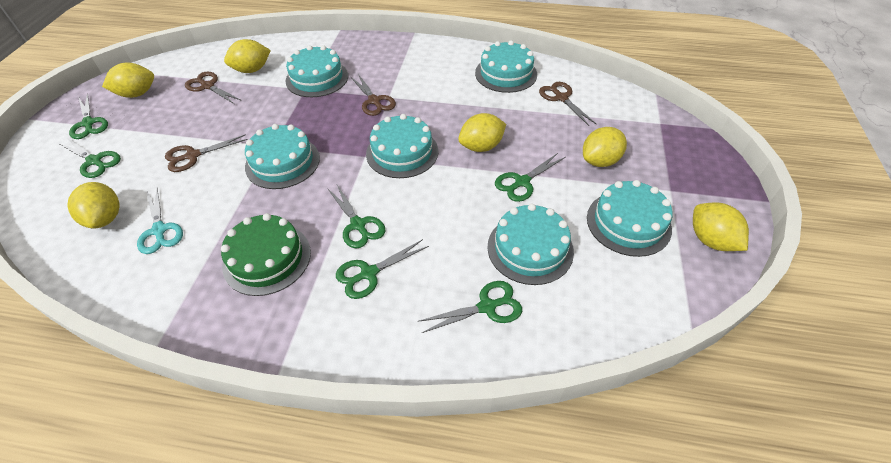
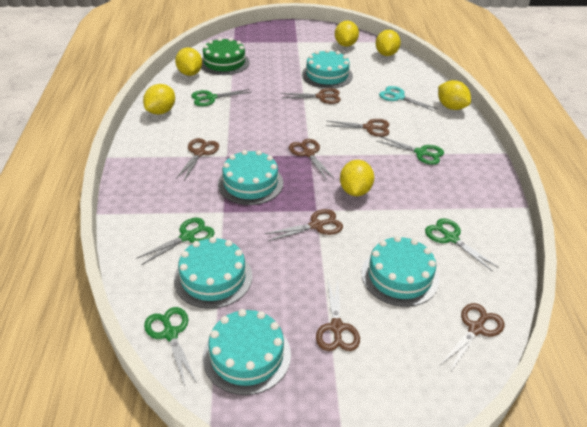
brown scissors: [165,134,248,172] [185,72,242,104] [351,74,396,116] [539,82,596,126] = 4 -> [176,138,219,181] [265,209,343,241] [281,88,341,104] [289,139,334,180] [316,281,360,351] [326,119,389,137] [440,303,504,373] = 7
green scissors: [58,138,121,178] [69,94,108,139] [327,185,385,248] [336,239,429,299] [418,281,522,333] [495,153,565,202] = 6 -> [136,218,215,265] [144,307,197,386] [191,89,251,107] [377,136,444,165] [425,218,499,272] = 5
turquoise cake: [245,124,320,189] [285,45,348,97] [366,114,438,178] [475,40,537,93] [487,204,574,285] [587,180,673,257] = 6 -> [174,237,252,309] [203,309,291,395] [218,150,283,205] [302,49,353,88] [361,236,439,307] = 5

